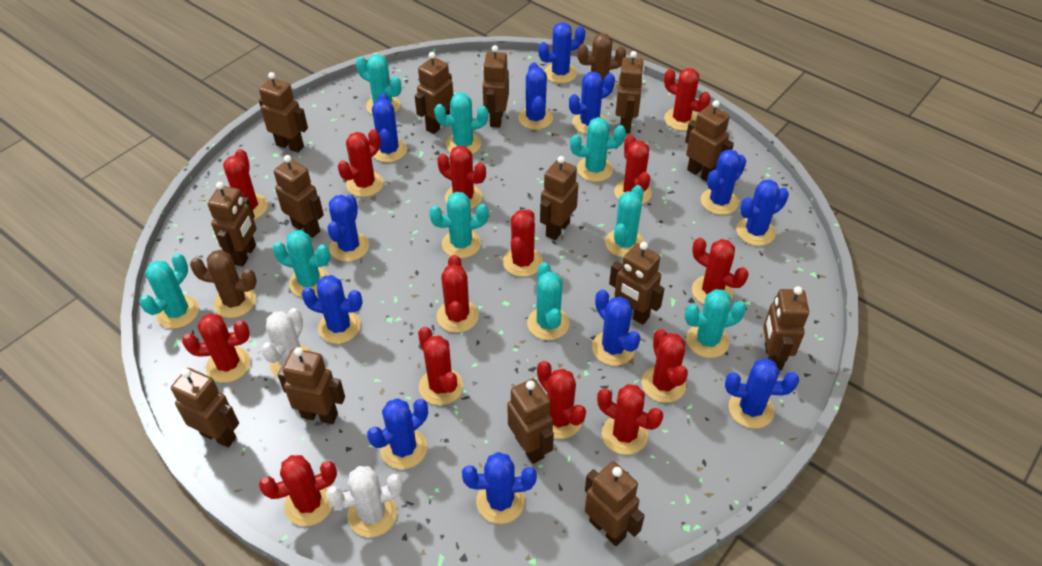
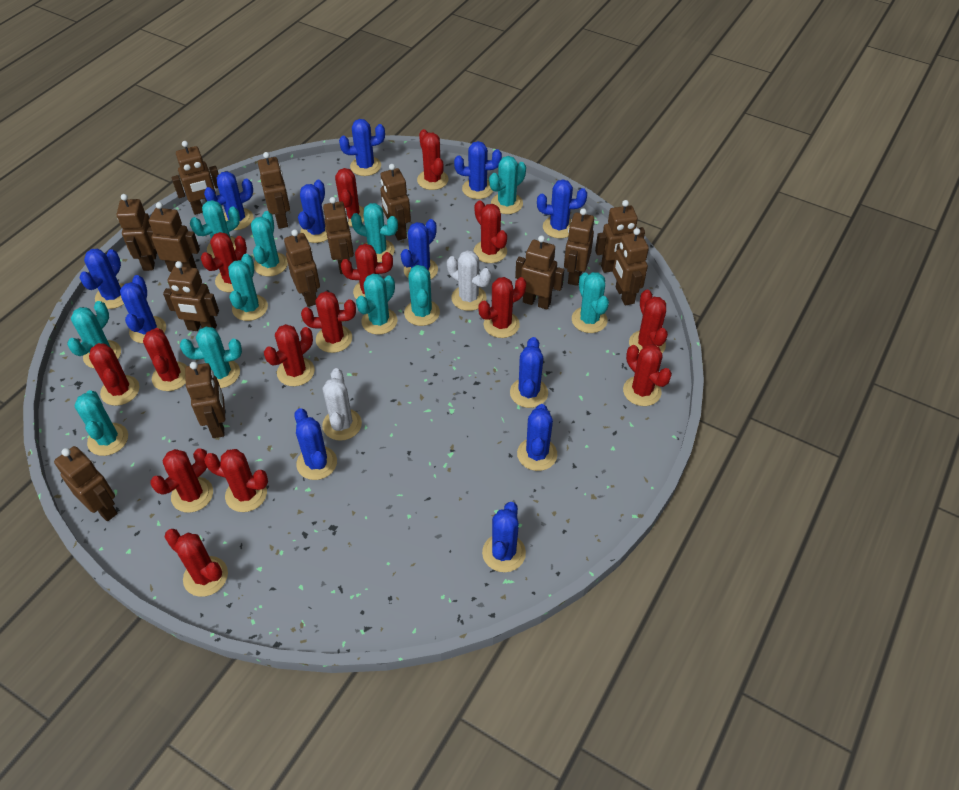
brown cactus: [190,250,257,318] [577,33,626,90] = 2 -> none = 0
red cactus: [182,313,251,383] [223,149,268,220] [259,455,337,526] [338,129,384,197] [418,327,463,405] [437,145,486,209] [437,255,479,333] [503,209,543,277] [537,361,586,439] [597,384,663,455] [614,135,652,204] [642,329,688,403] [664,68,711,131] [692,238,748,304] = 14 -> [89,343,140,406] [143,328,187,391] [150,448,213,513] [164,529,228,597] [201,232,247,292] [204,449,268,512] [264,324,315,386] [301,291,356,353] [335,168,364,227] [341,244,393,299] [417,129,448,190] [474,200,507,263] [478,277,526,338] [623,344,672,406] [629,290,668,353] = 15
turquoise cactus: [139,253,199,329] [273,230,330,297] [356,54,401,115] [429,192,489,258] [434,92,488,154] [527,262,569,340] [570,117,626,182] [605,185,644,258] [685,289,746,358] = 9 -> [67,301,121,369] [74,390,128,456] [180,327,242,388] [190,200,240,258] [228,254,268,321] [251,211,288,276] [351,203,398,263] [356,274,397,335] [404,265,440,326] [489,156,526,214] [572,272,609,333] = 11

